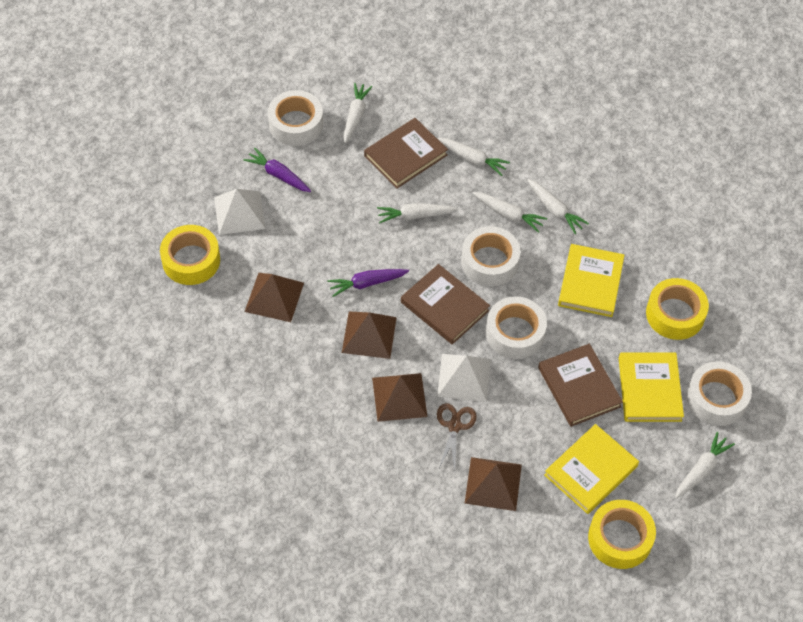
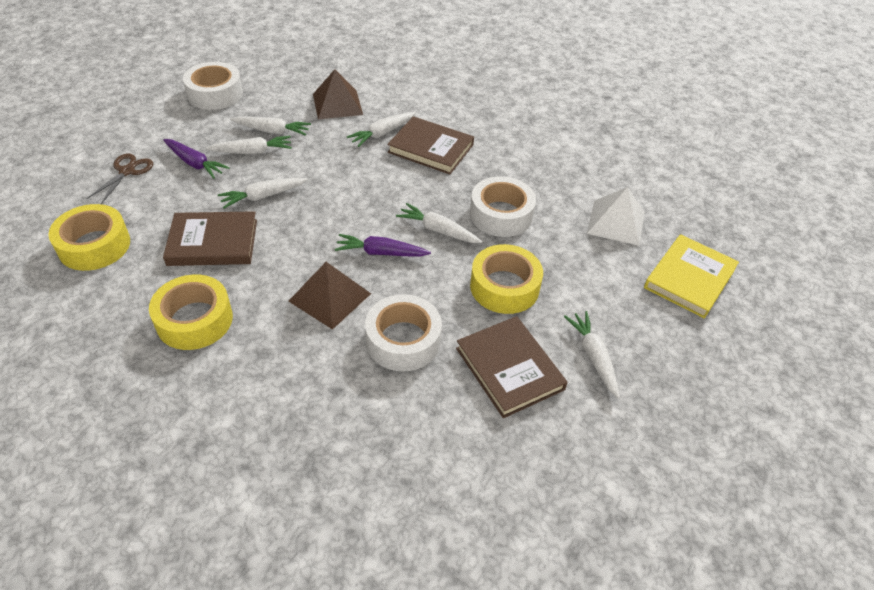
brown pyramid: [245,273,304,322] [342,312,397,359] [372,373,427,422] [464,457,522,511] = 4 -> [289,262,371,330] [313,69,363,119] = 2
white pyramid: [214,189,266,235] [437,354,491,402] = 2 -> [587,187,645,246] = 1
white tape: [268,90,323,146] [461,226,520,286] [486,296,547,359] [686,361,752,426] = 4 -> [183,62,243,110] [365,294,442,372] [470,176,536,237] = 3
yellow book: [544,424,639,514] [558,244,625,317] [619,352,684,422] = 3 -> [644,234,739,318] = 1

